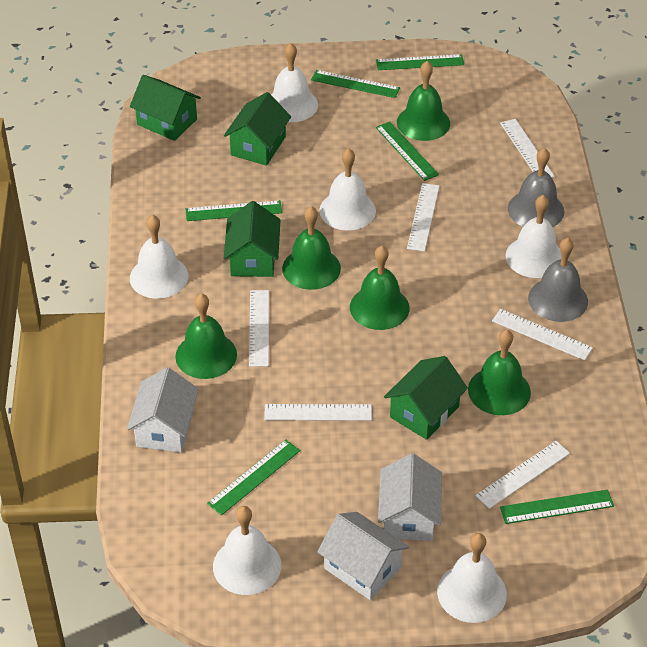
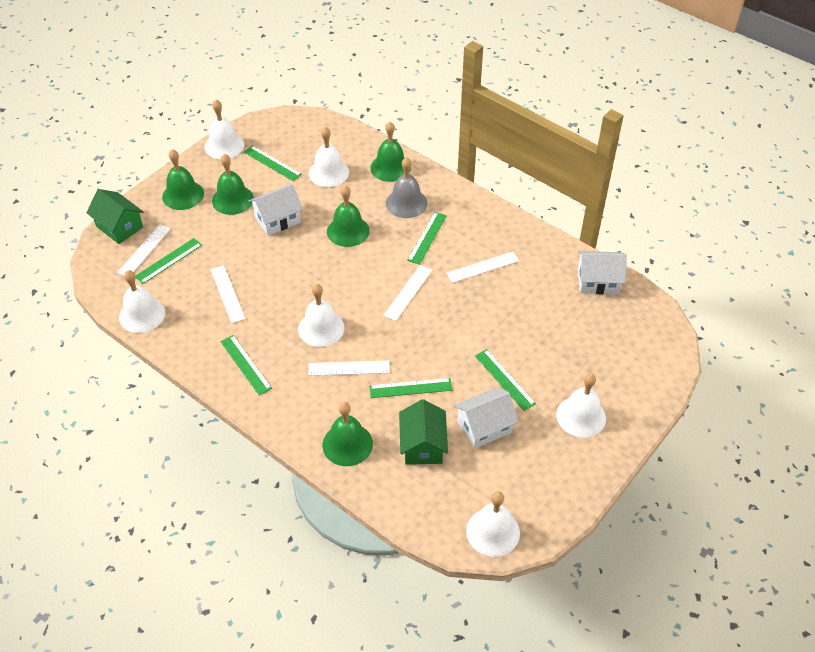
green house: [130,75,201,141] [224,92,291,166] [224,201,281,277] [384,356,468,440] = 4 -> [86,189,144,244] [399,399,448,465] = 2
grey bell: [508,148,564,227] [528,238,588,322] = 2 -> [386,157,427,218] = 1
white ruler: [249,290,269,367] [264,404,372,421] [407,183,440,252] [475,441,570,509] [492,309,593,360] [500,119,555,177] = 6 -> [117,224,171,276] [211,265,245,323] [309,361,390,376] [383,265,432,321] [446,252,519,283] = 5

